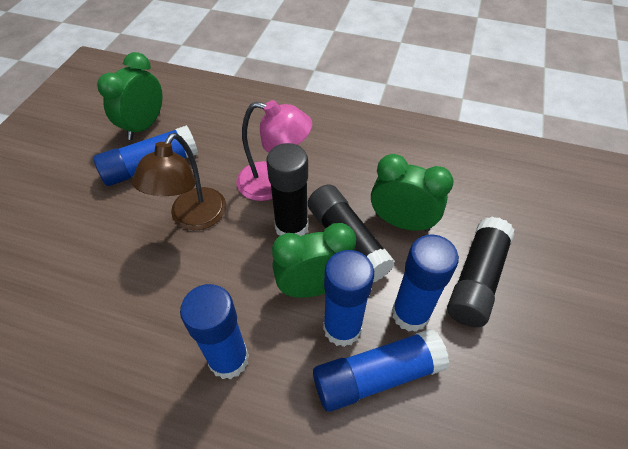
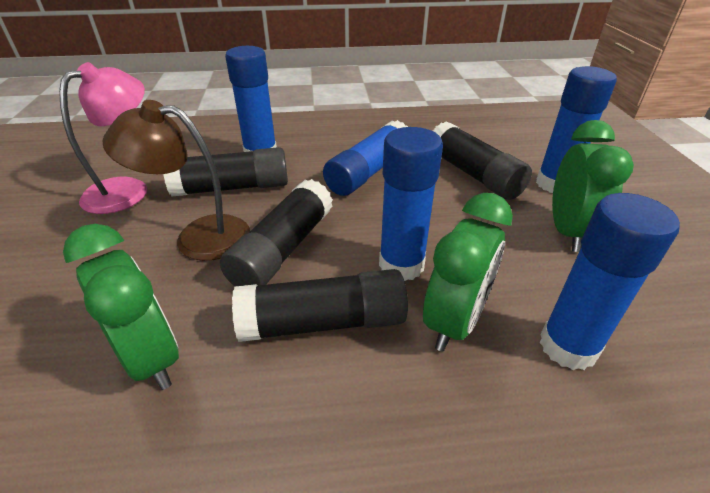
black glue stick: [266,143,308,236] [308,184,395,282] [447,217,515,327] = 3 -> [163,147,288,197] [220,179,333,286] [232,269,408,342] [433,122,532,200] = 4

